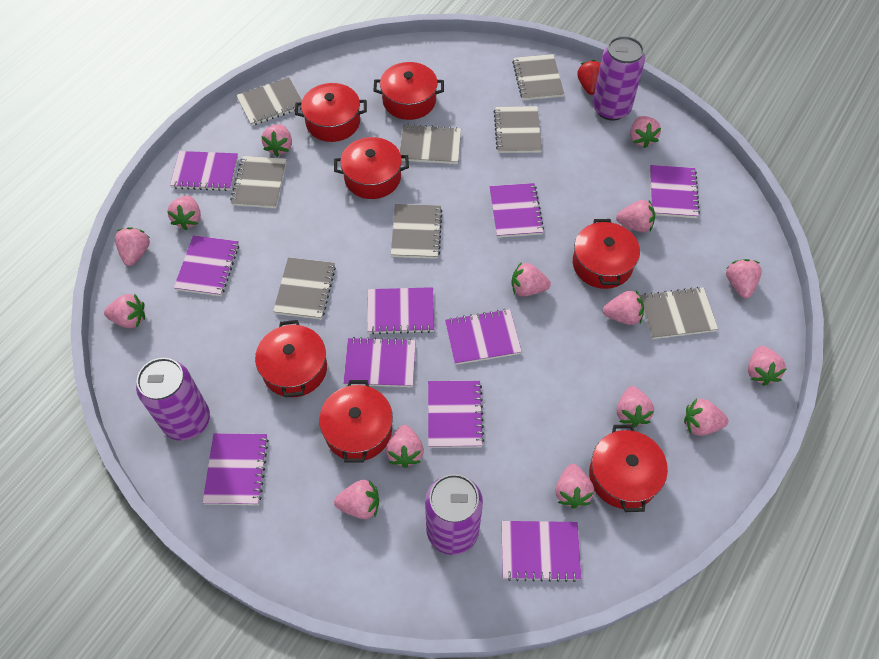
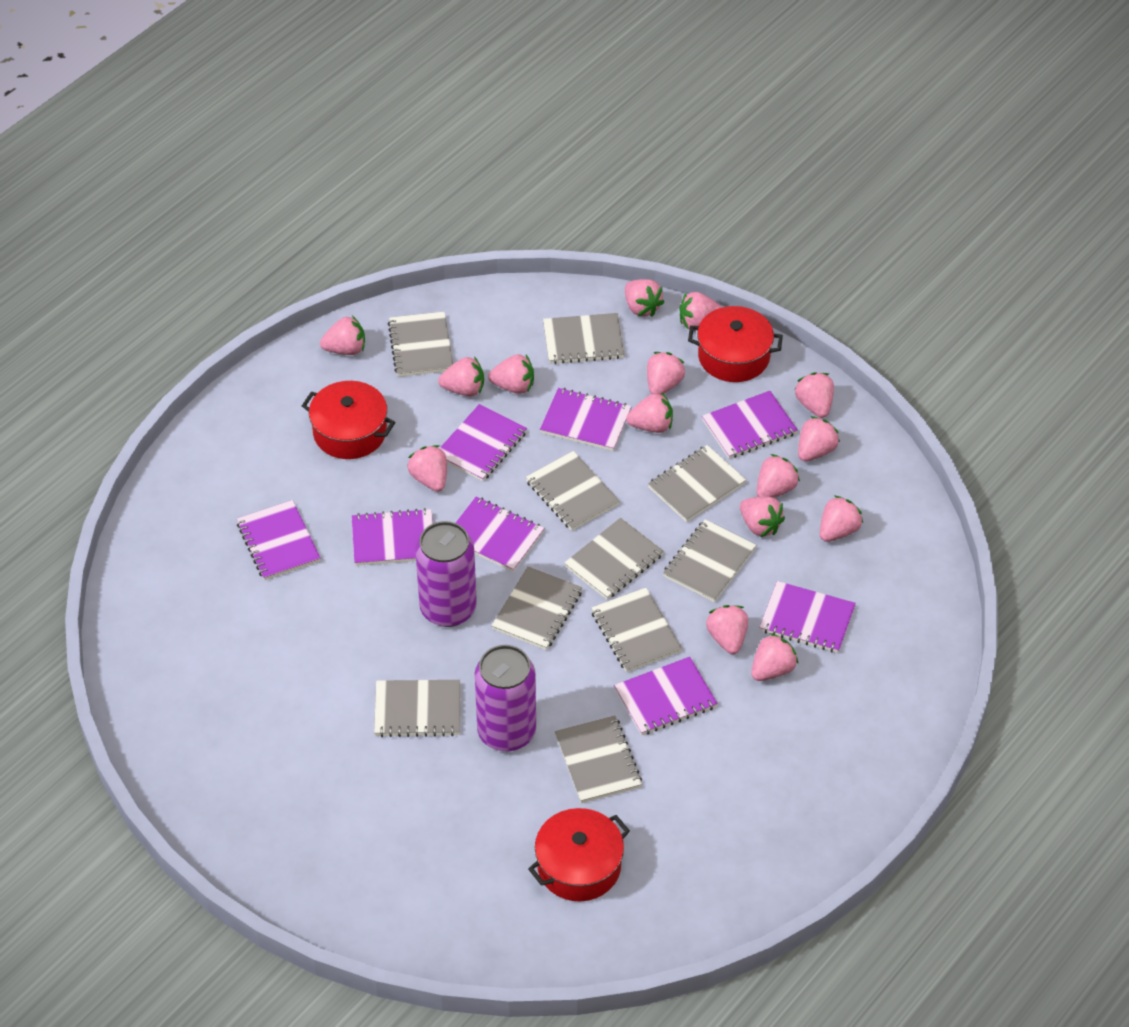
grey notebook: [230,156,287,208] [236,77,302,126] [273,257,336,320] [391,204,442,259] [400,124,461,164] [494,106,542,153] [512,54,564,100] [640,287,718,339] = 8 -> [374,680,461,737] [388,312,453,377] [491,566,582,650] [526,451,620,531] [543,313,625,364] [555,715,642,803] [564,518,664,600] [591,588,682,672] [648,445,746,522] [663,519,756,602] = 10
purple can: [136,358,210,441] [425,474,483,555] [593,36,645,120] = 3 -> [415,521,477,627] [475,645,536,752] = 2
purple notebook: [170,151,238,191] [174,235,239,296] [203,433,269,505] [343,337,416,387] [367,287,435,334] [428,381,484,448] [445,309,522,365] [490,183,544,238] [501,521,581,582] [650,165,700,218] = 10 -> [237,500,320,580] [351,508,433,566] [440,404,527,481] [456,497,544,572] [540,388,632,451] [614,657,718,735] [702,391,798,459] [759,581,856,653] = 8
red pot: [255,320,327,397] [295,83,367,142] [319,380,393,463] [334,137,409,199] [373,62,444,120] [573,219,640,289] [589,425,668,512] = 7 -> [302,381,395,459] [528,808,630,901] [688,306,783,382] = 3
red strawberry: [577,60,601,95] = 1 -> none = 0

